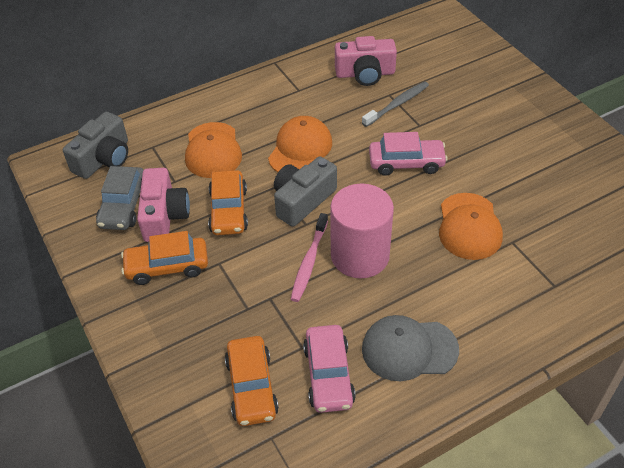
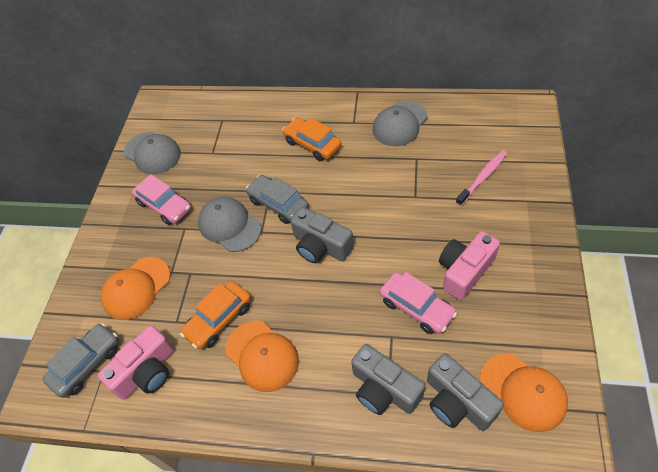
grey camera: [63,112,128,179] [274,156,337,227] = 2 -> [291,207,354,263] [351,344,425,415] [427,353,504,431] = 3
grey cap: [362,315,459,381] = 1 -> [124,132,181,174] [198,197,262,252] [373,101,428,146] = 3
grey car: [96,166,143,230] = 1 -> [43,323,119,398] [246,175,309,224] = 2
grey toothbrush: [362,81,429,127] = 1 -> none = 0
orange car: [121,231,208,285] [208,170,248,235] [225,336,279,426] = 3 -> [180,281,251,349] [282,117,342,161] = 2
pink cylinder: [330,183,394,278] = 1 -> none = 0

